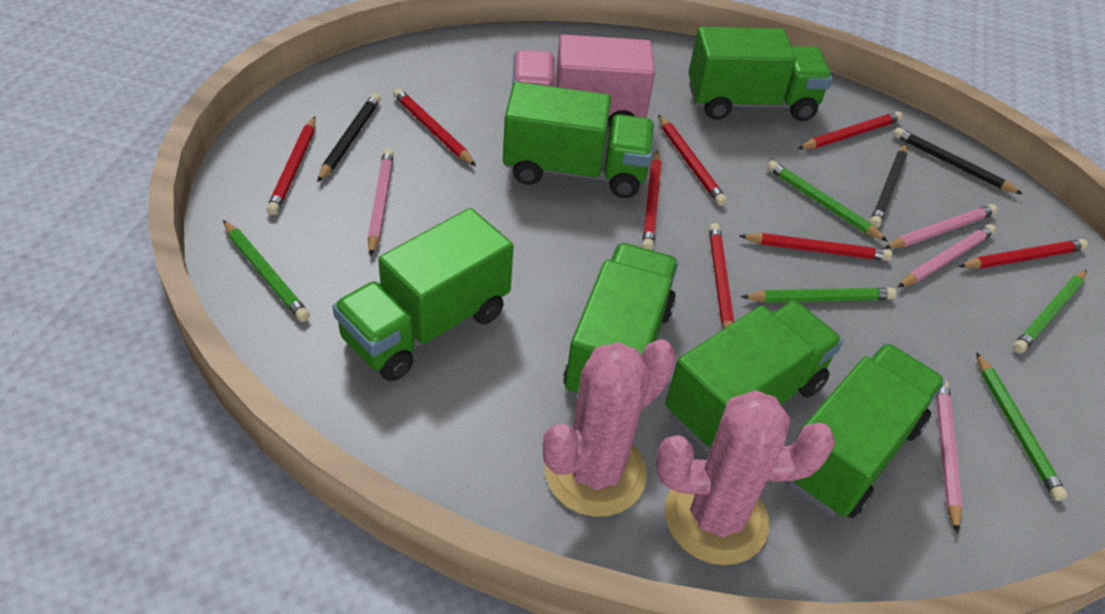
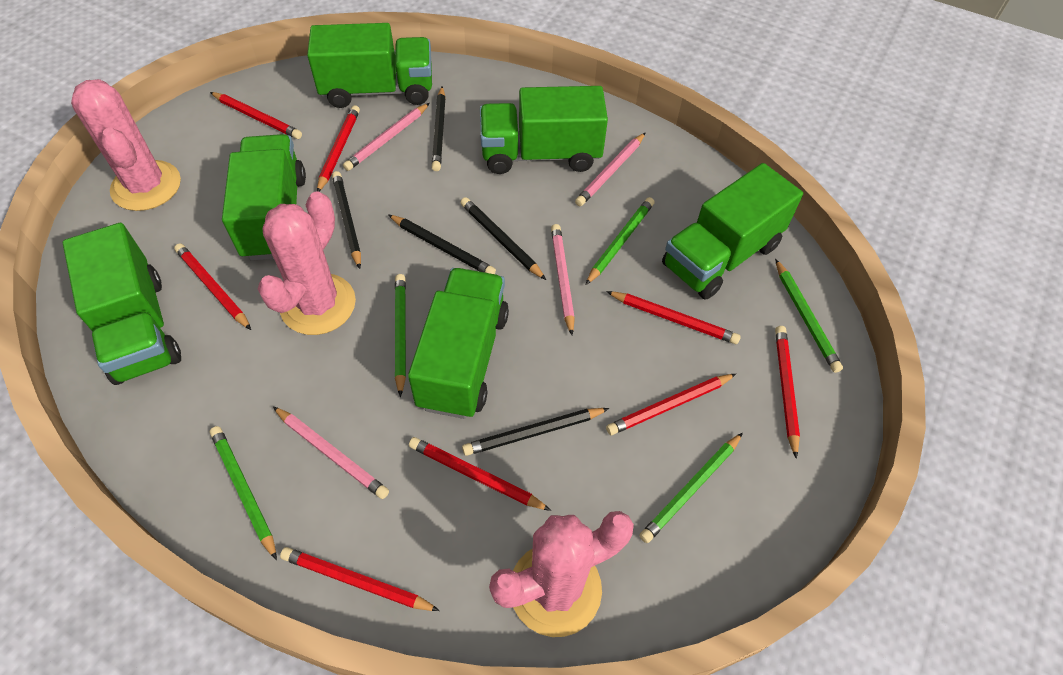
black pencil: [317,93,381,183] [870,144,907,228] [893,127,1022,194] = 3 -> [332,171,361,269] [388,214,496,274] [432,86,446,171] [460,197,546,280] [462,408,609,456] = 5
pink cactus: [543,339,676,517] [656,390,835,565] = 2 -> [71,79,181,211] [258,191,356,335] [489,511,634,637] = 3
pink truck: [512,34,655,127] = 1 -> none = 0

